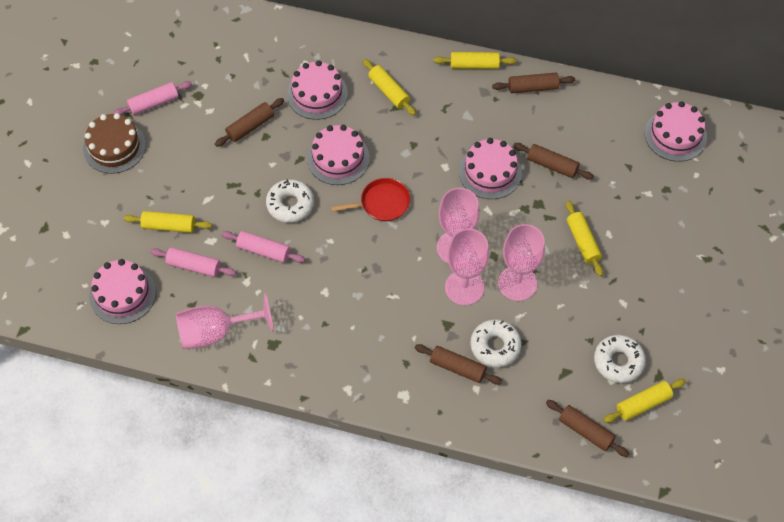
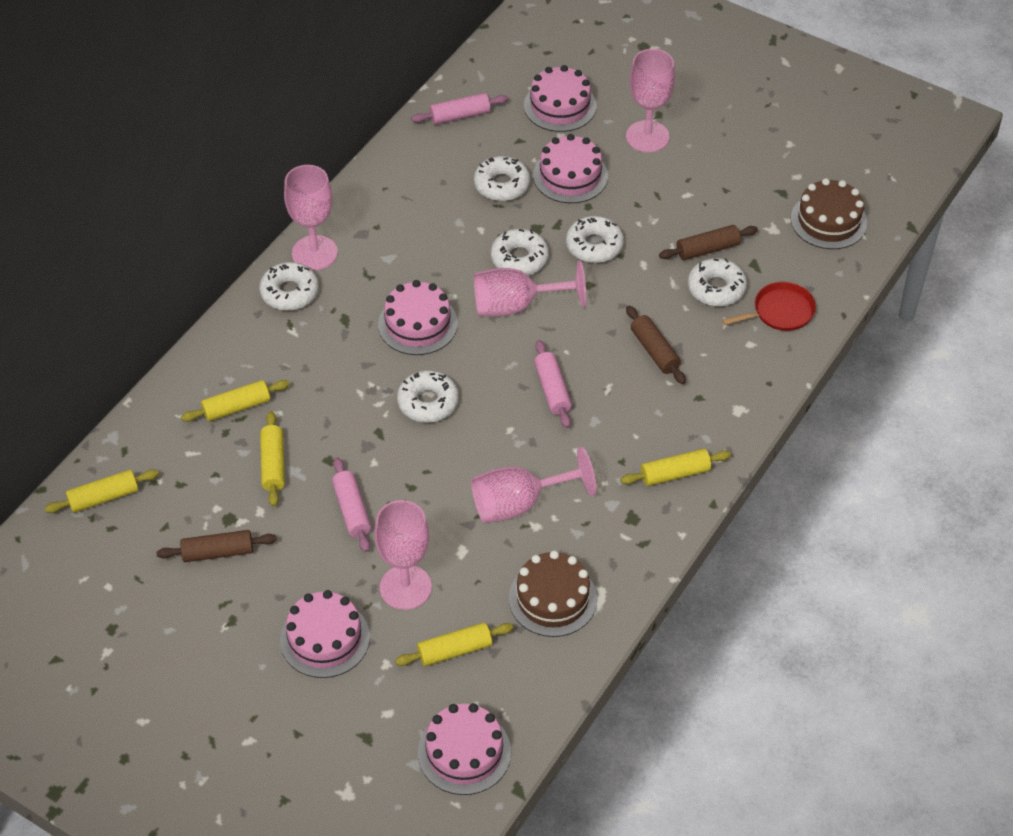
brown cake: [83,113,146,174] = 1 -> [509,550,597,637] [791,178,868,249] = 2
brown rolling pin: [215,98,284,147] [415,344,502,385] [492,73,575,93] [513,143,594,180] [546,400,629,457] = 5 -> [156,530,277,562] [626,306,686,384] [659,225,758,260] = 3
pink goblet: [176,293,274,349] [437,188,480,263] [445,228,489,305] [498,224,545,301] = 4 -> [284,165,338,271] [374,500,432,610] [471,447,596,523] [474,260,586,316] [626,49,675,152] = 5
white donut: [266,179,314,223] [471,319,521,367] [594,335,646,383] = 3 -> [260,262,319,311] [397,370,459,423] [474,156,530,201] [491,229,549,275] [566,216,624,263] [688,258,747,306] = 6

